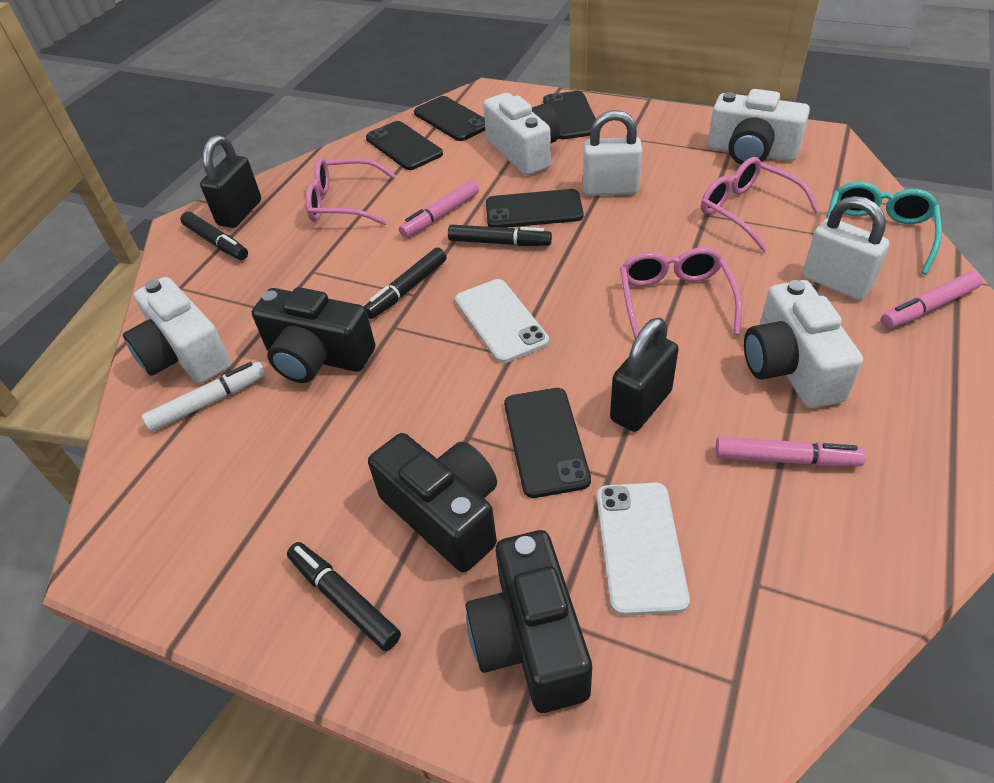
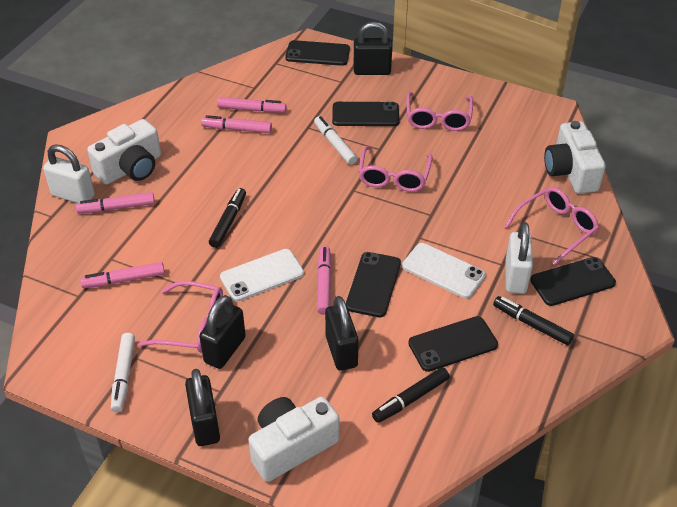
black camera: [252,287,375,383] [368,433,497,572] [465,530,592,713] = 3 -> none = 0
black marker: [180,212,248,260] [287,542,401,651] [364,247,447,319] [448,225,552,246] = 4 -> [209,188,246,248] [372,367,450,423] [493,296,574,346] = 3
black padlock: [200,135,261,228] [610,318,679,432] = 2 -> [185,369,220,446] [199,295,246,369] [325,296,359,371] [354,22,392,75] = 4
pink glasses: [305,158,396,225] [620,247,742,339] [701,157,820,252] = 3 -> [138,281,223,352] [358,146,433,192] [407,92,473,131] [505,187,599,265] = 4
pink marker: [399,180,479,238] [715,437,866,466] [881,271,983,328] = 3 -> [76,192,155,213] [80,262,165,288] [201,115,272,133] [217,97,287,112] [317,246,332,315] = 5
turquoise glasses: [826,181,942,275] = 1 -> none = 0
white camera: [123,277,232,384] [483,93,560,176] [708,89,810,165] [744,280,863,408] = 4 -> [87,119,161,185] [248,397,339,482] [544,121,606,194] = 3
white marker: [142,362,266,432] = 1 -> [111,333,135,412] [314,116,357,165] = 2

